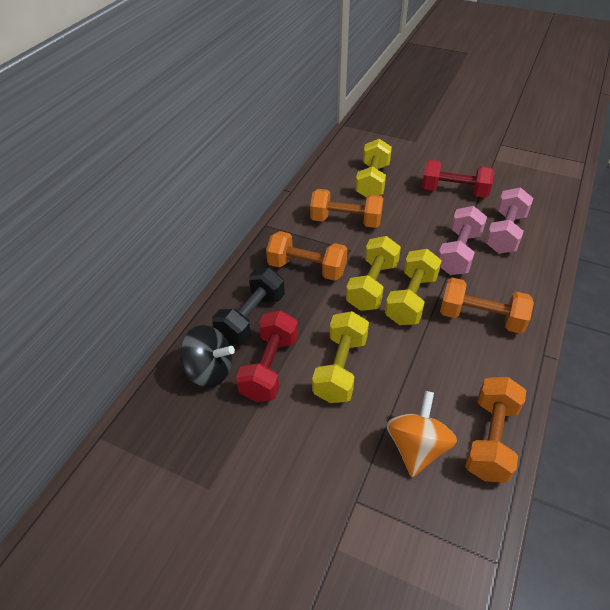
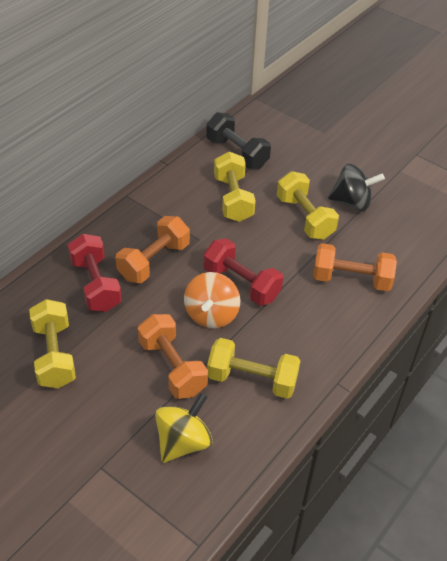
orange dumbbell: [266,231,347,281] [310,189,383,228] [440,278,534,334] [465,377,526,483] = 4 -> [116,216,190,283] [138,314,208,399] [313,243,397,291] = 3
pink dumbbell: [438,206,487,275] [485,187,533,254] = 2 -> none = 0
yellow spinning top: none = 0 -> [155,393,213,463] = 1

